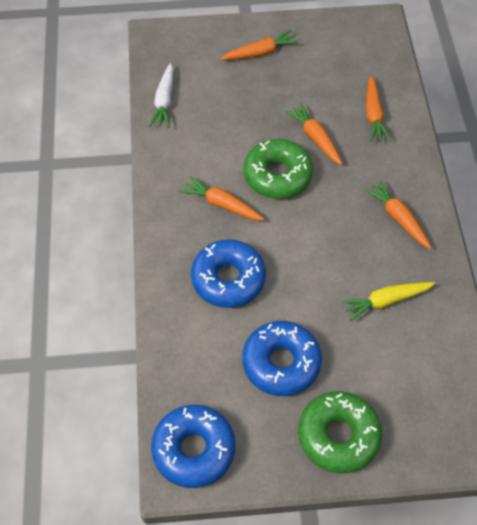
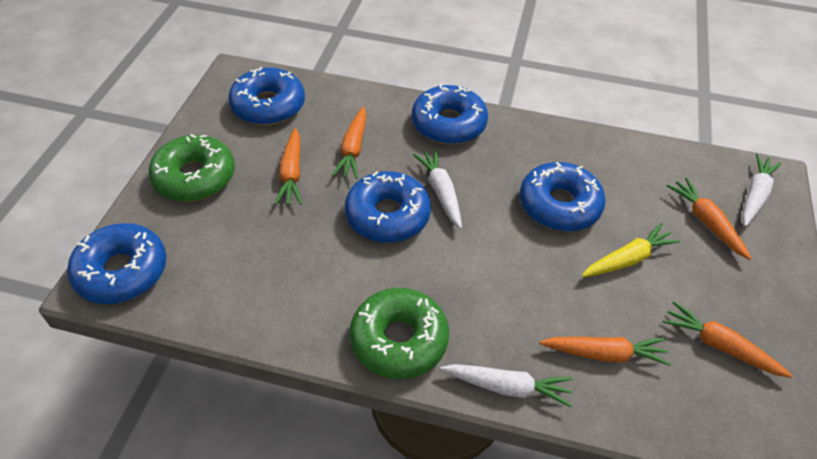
blue donut: [151,405,236,488] [191,239,266,308] [242,321,322,396] = 3 -> [67,223,166,304] [228,67,305,125] [345,171,431,243] [412,84,488,144] [520,162,606,232] = 5
white carrot: [149,63,174,128] = 1 -> [413,149,462,229] [440,364,573,407] [742,154,782,227] = 3

